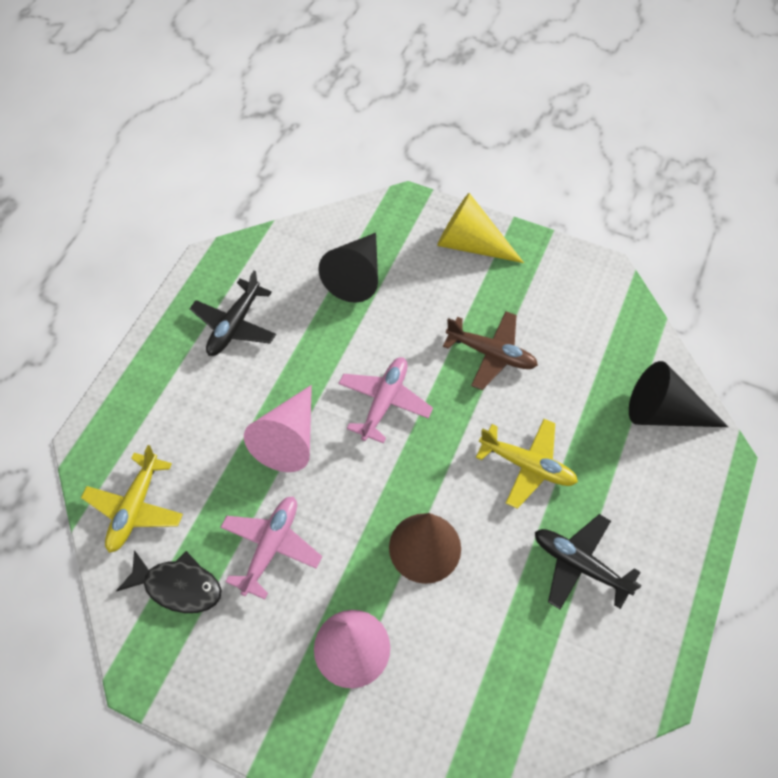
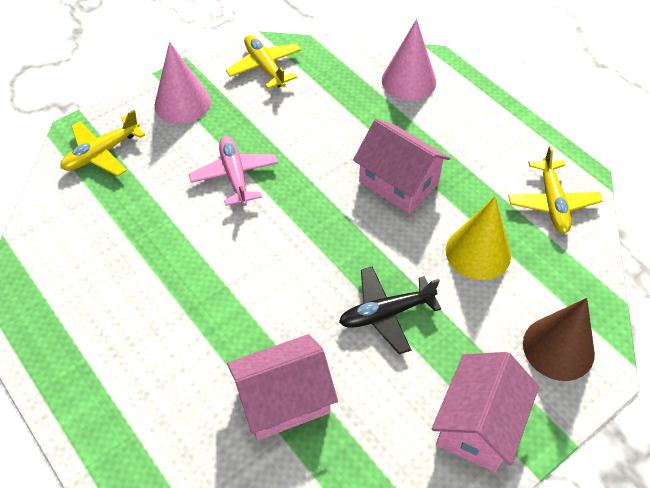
black cone: [318,233,378,303] [629,361,728,427] = 2 -> none = 0
black fish: [116,550,222,613] = 1 -> none = 0
black plane: [190,270,276,356] [535,514,642,609] = 2 -> [339,267,441,354] = 1
brown plane: [443,311,538,390] = 1 -> none = 0
pink house: none = 0 -> [227,334,338,440] [353,119,450,213] [432,352,539,472] = 3
pink plane: [220,496,322,599] [338,357,433,444] = 2 -> [189,136,279,206] = 1
yellow plane: [81,445,183,553] [476,419,578,509] = 2 -> [60,110,145,176] [226,35,301,89] [508,146,602,233] = 3

